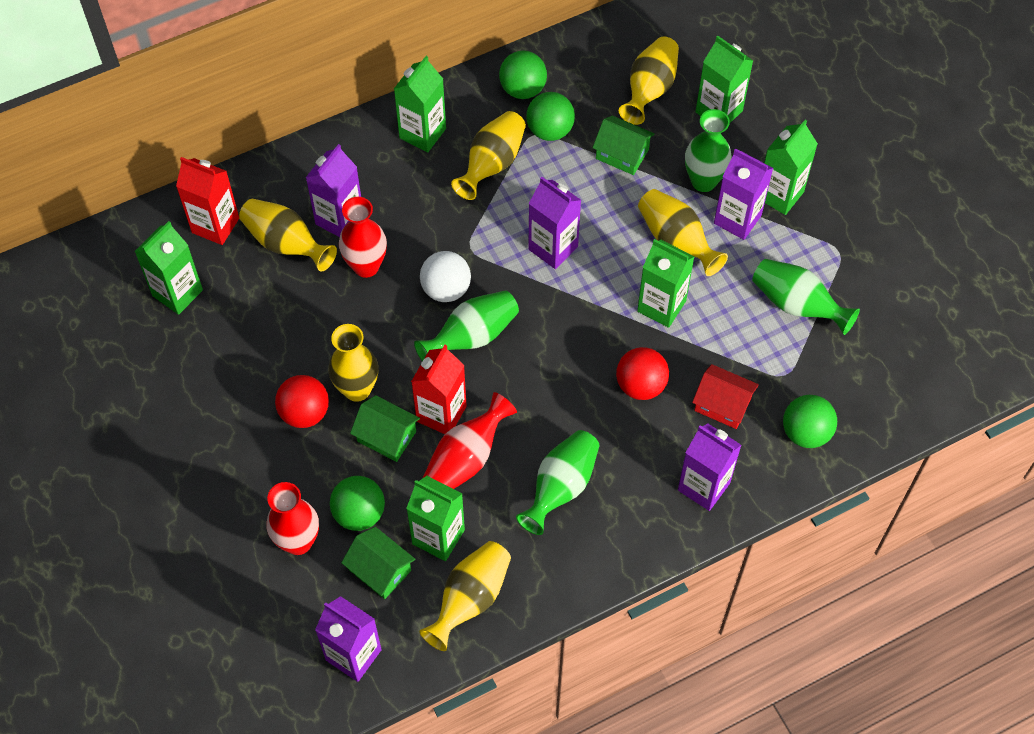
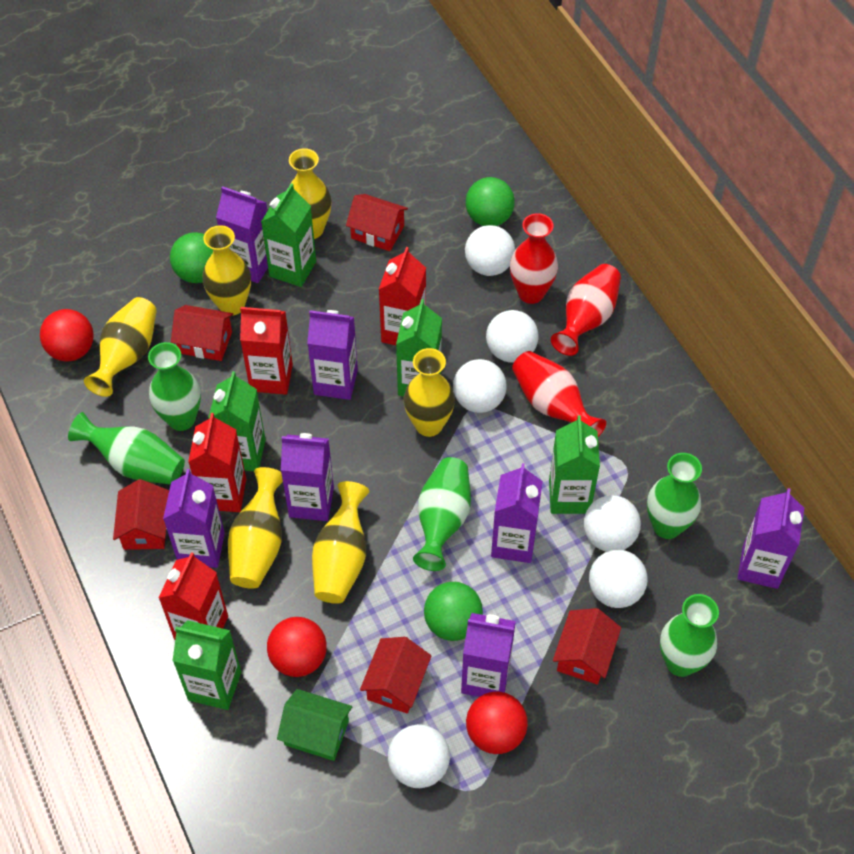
green ball: [330,476,385,531] [499,51,547,99] [526,92,575,141] [783,395,837,448] = 4 -> [170,232,213,283] [424,582,483,641] [466,177,515,226] = 3
green carton: [134,221,203,315] [394,56,446,152] [406,476,465,561] [637,239,695,328] [695,36,753,123] [764,120,818,215] = 6 -> [173,620,241,710] [208,371,266,472] [261,183,316,287] [396,299,442,397] [549,416,600,514] = 5
green house: [341,527,415,599] [350,395,420,462] [592,115,655,175] = 3 -> [277,689,352,761] = 1
green vase: [414,291,519,361] [516,430,600,535] [685,109,732,192] [752,259,860,335] = 4 -> [68,412,185,485] [148,342,201,431] [413,457,471,571] [647,453,702,539] [660,594,719,677] = 5
purple carton: [306,144,361,237] [315,596,382,682] [528,177,581,269] [678,423,741,511] [714,148,773,240] = 5 -> [163,469,225,568] [216,186,268,283] [281,433,334,521] [307,310,358,400] [461,613,516,697] [491,463,543,563] [737,488,804,589] = 7
red ball: [275,375,329,428] [616,347,669,400] = 2 -> [40,309,94,362] [267,617,327,677] [466,692,528,754] = 3
red carton: [176,157,239,245] [411,345,467,434] = 2 -> [158,552,228,640] [188,413,246,512] [240,307,293,395] [379,247,426,345] = 4
red house: [692,364,759,429] = 1 -> [113,479,169,550] [171,305,233,361] [346,194,408,251] [360,637,431,714] [553,608,621,685] = 5
white ball: [420,251,471,302] = 1 -> [388,724,450,788] [453,359,507,413] [465,225,515,276] [486,310,539,363] [584,495,641,552] [589,550,648,608] = 6

